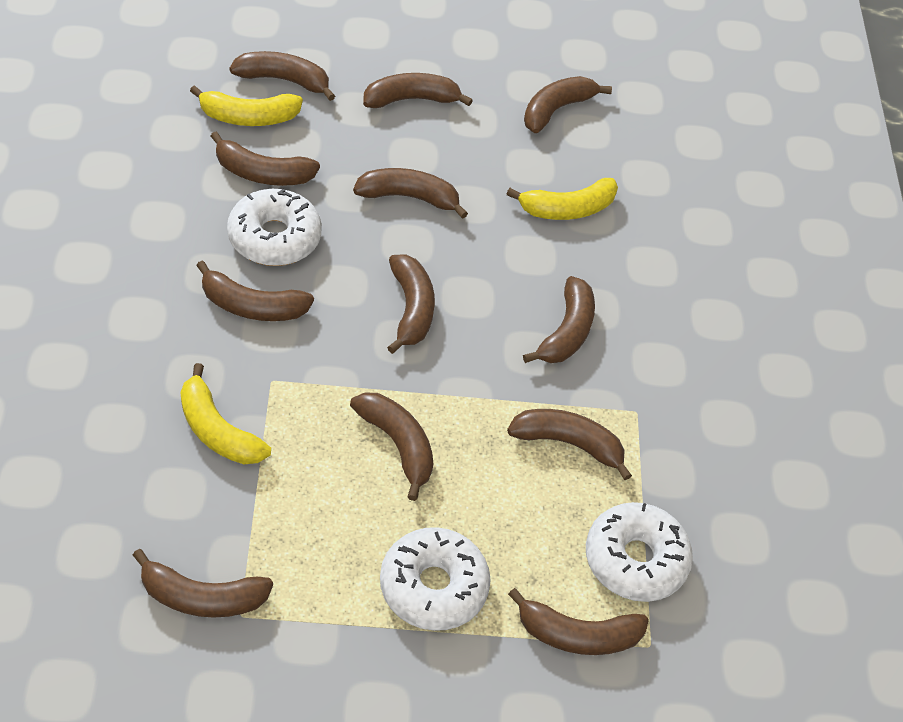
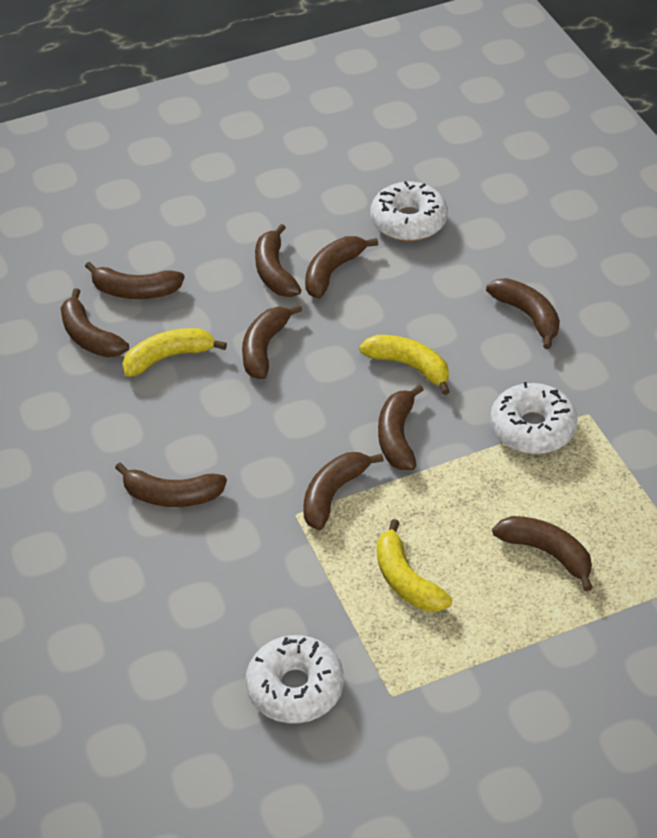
brown banana: [133,549,273,618] [196,260,314,321] [211,132,320,186] [229,51,335,101] [350,393,434,501] [353,168,468,219] [363,73,473,108] [387,255,435,354] [507,409,632,480] [508,588,649,655] [523,276,595,363] [524,76,612,133] = 12 -> [61,288,129,358] [85,262,185,299] [115,463,227,507] [242,304,302,379] [255,224,302,297] [303,452,384,530] [305,236,378,299] [378,384,424,470] [486,278,560,349] [492,516,592,591] = 10

